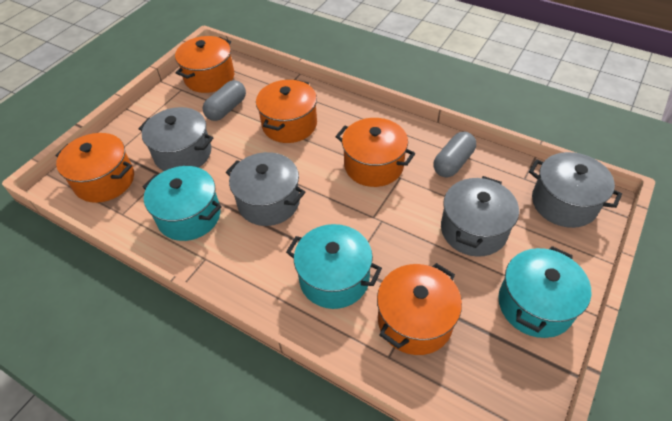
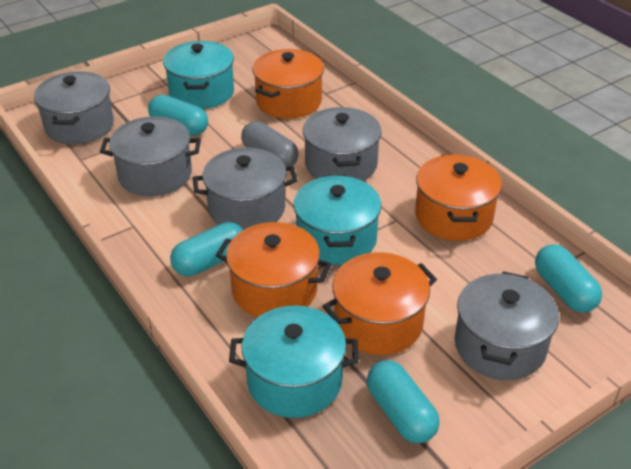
grey capsule: [202,80,246,121] [433,132,476,177] = 2 -> [241,121,298,167] = 1
grey pot: [138,107,214,171] [226,152,305,226] [441,176,519,257] [529,152,622,228] = 4 -> [34,71,114,144] [100,116,201,197] [193,148,298,230] [303,107,382,181] [455,271,559,380] = 5
orange pot: [56,133,134,203] [175,36,234,93] [256,79,317,143] [336,118,415,187] [377,263,462,355] = 5 -> [216,222,332,317] [252,49,324,119] [323,252,437,355] [415,155,502,241] = 4
turquoise capsule: none = 0 -> [148,95,208,136] [170,222,243,276] [367,360,440,443] [535,244,602,313] = 4

